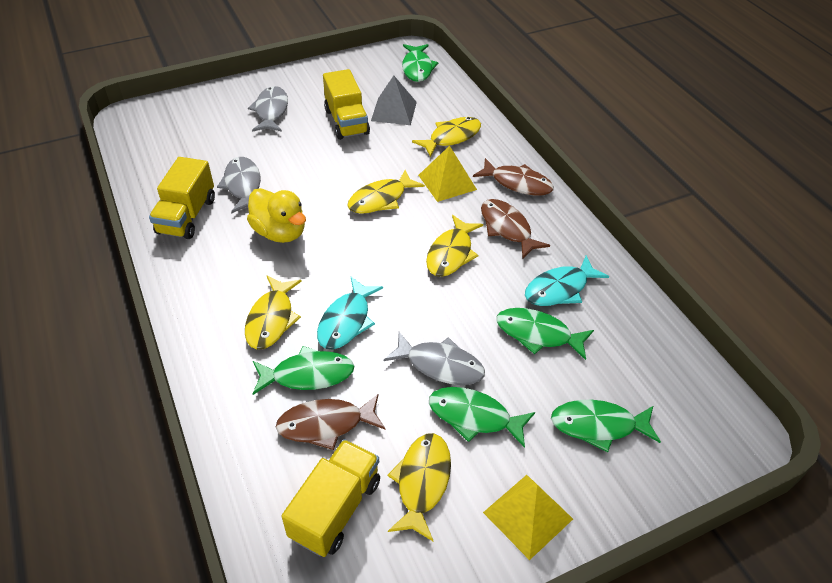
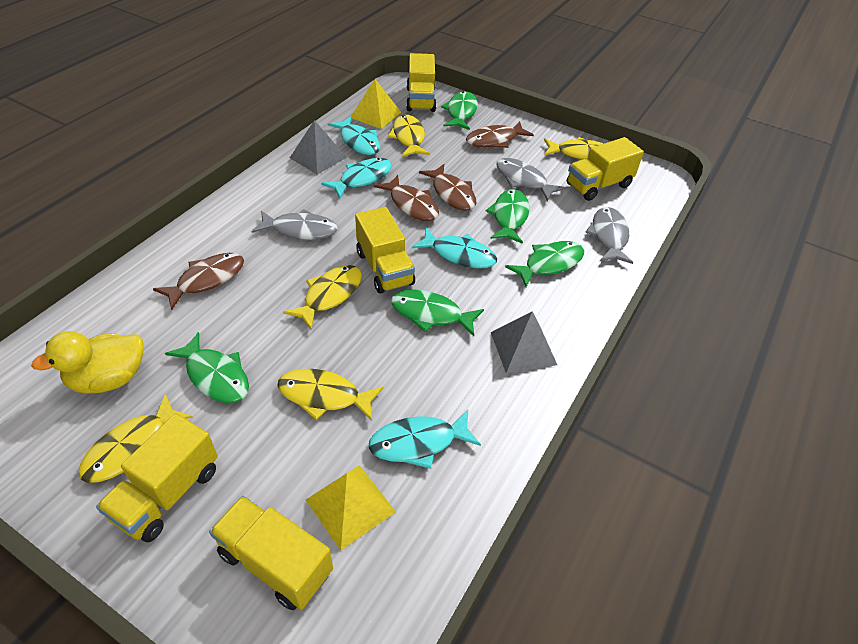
brown fish: [276,393,385,450] [473,158,554,196] [481,199,550,259] = 3 -> [153,253,244,310] [374,175,439,221] [419,164,476,211] [466,121,534,148] = 4
grey pyramid: [371,76,417,125] = 1 -> [290,120,347,174] [491,311,557,373] = 2
turquoise fish: [317,277,383,349] [525,255,609,306] = 2 -> [321,158,392,198] [328,116,380,155] [368,410,481,469] [412,228,497,268] = 4
yellow truck: [149,157,215,239] [281,439,380,557] [323,69,370,140] = 3 -> [96,413,218,542] [209,496,333,610] [355,207,415,294] [406,53,437,112] [567,137,644,201] = 5

